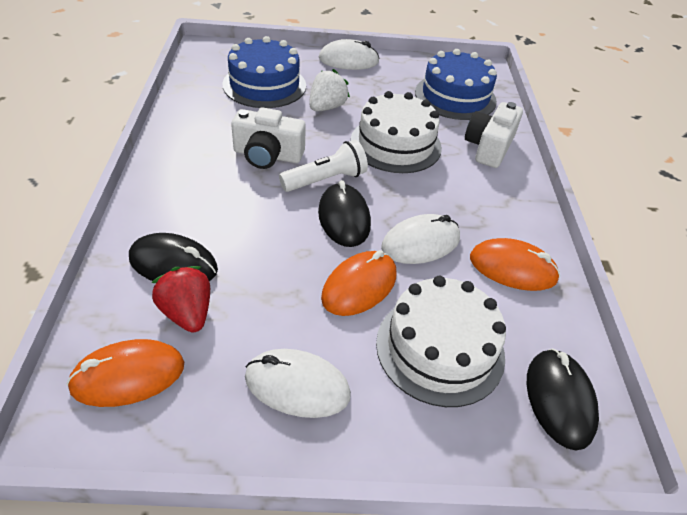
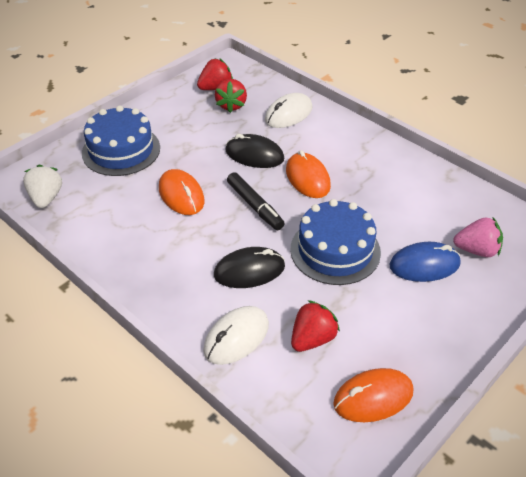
black marker: none = 0 -> [227,172,285,230] = 1
black mouse: [129,233,218,281] [318,180,371,247] [527,349,599,450] = 3 -> [214,247,285,288] [225,134,284,168] = 2
blue mouse: none = 0 -> [389,242,461,282] = 1
pink strawberry: none = 0 -> [453,218,503,257] = 1
red strawberry: [151,266,210,332] = 1 -> [197,58,233,90] [215,79,247,113] [291,300,340,352] = 3
white cake: [351,91,442,173] [376,276,506,407] = 2 -> none = 0
white camera: [231,107,306,169] [465,102,523,168] = 2 -> none = 0
white flashlight: [279,140,368,192] = 1 -> none = 0
white mouse: [245,349,351,418] [319,39,380,70] [381,214,460,264] = 3 -> [203,306,269,365] [265,93,313,128] = 2

